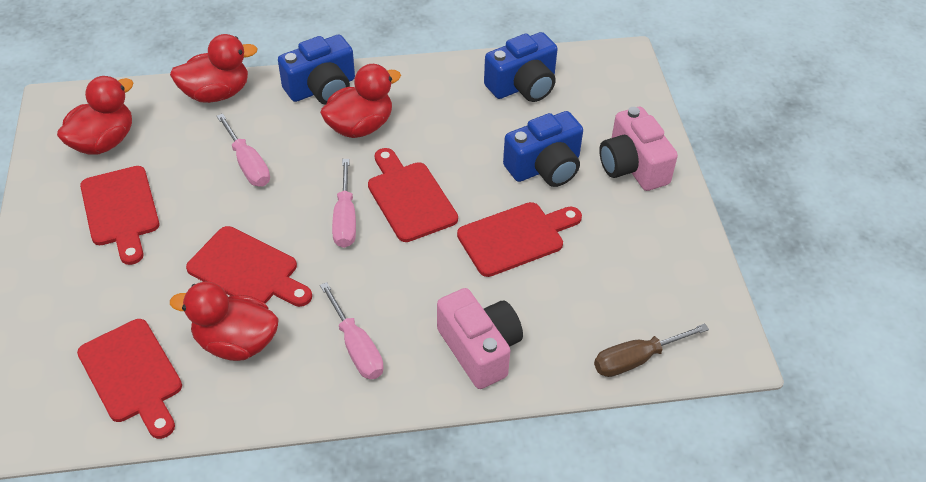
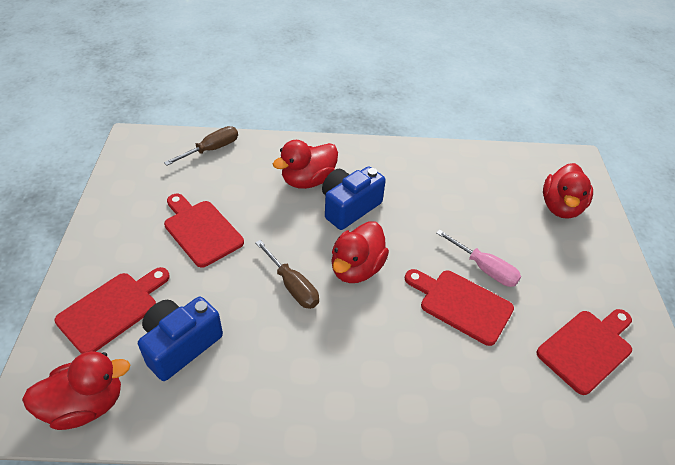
blue camera: [278,35,355,105] [484,32,558,102] [503,111,583,187] = 3 -> [138,297,223,381] [322,166,386,230] = 2
brown screwdriver: [594,323,709,377] = 1 -> [164,126,238,166] [255,240,319,309] = 2
pink camera: [437,288,523,389] [599,107,678,191] = 2 -> none = 0
pink screwdriver: [217,114,270,186] [320,282,384,379] [332,159,356,248] = 3 -> [436,229,521,287] = 1
red cutting board: [77,319,182,439] [80,166,159,265] [186,226,312,307] [368,148,458,242] [457,202,582,277] = 5 -> [55,267,170,354] [164,194,244,268] [405,269,514,346] [537,309,632,395] = 4

